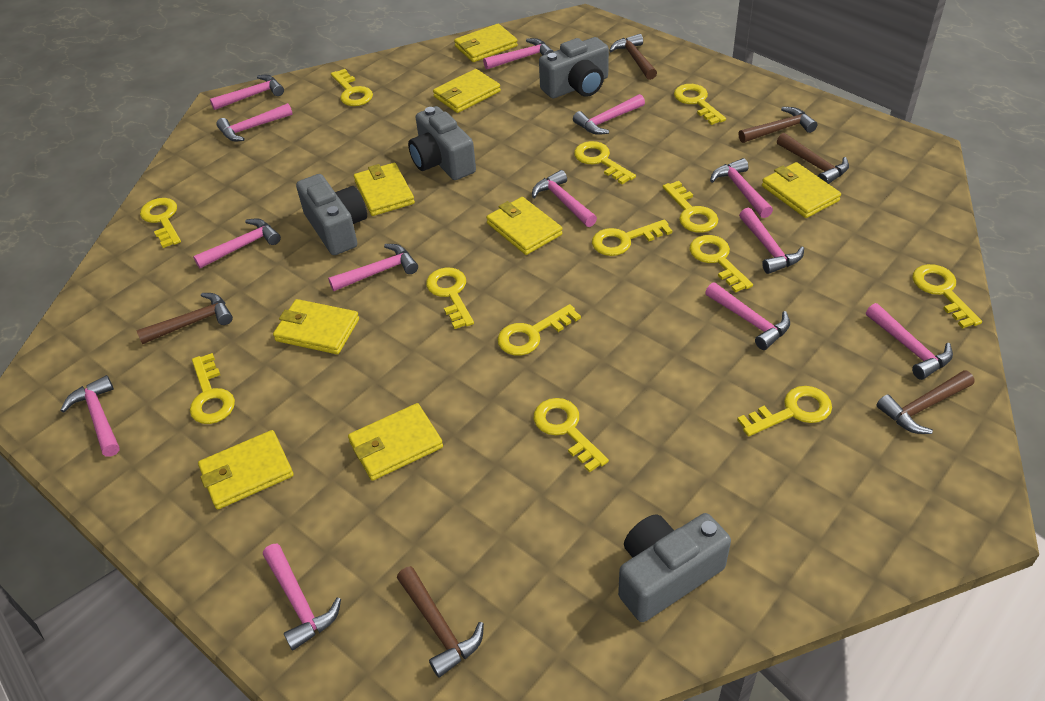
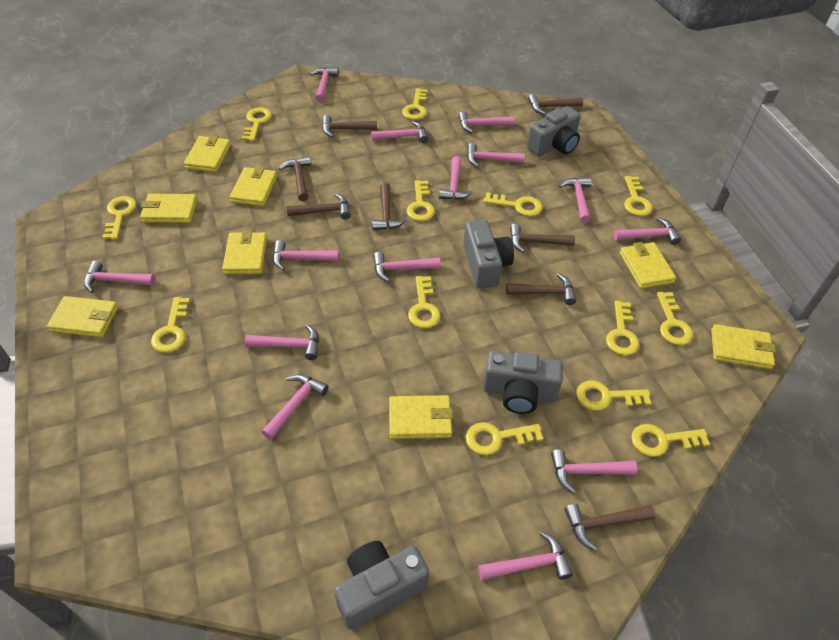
brown hammer: [137,293,233,344] [397,566,484,678] [609,34,657,80] [738,107,818,143] [777,133,849,184] [876,370,974,434] = 6 -> [279,156,311,201] [287,193,351,219] [322,115,377,137] [372,183,407,230] [506,273,576,305] [510,224,575,253] [528,94,583,115] [564,504,655,551] = 8
pink hammer: [60,375,120,457] [193,218,281,269] [210,75,284,110] [216,103,293,141] [263,543,341,651] [328,244,418,291] [483,38,554,70] [532,170,597,227] [573,94,645,135] [705,282,790,350] [710,158,773,218] [739,208,804,274] [866,303,953,380] = 13 -> [84,261,155,293] [245,324,319,360] [262,374,329,440] [273,240,339,271] [309,67,339,102] [371,121,428,143] [373,252,441,282] [439,156,473,200] [458,111,514,133] [467,143,525,167] [478,531,573,581] [551,449,637,494] [559,177,592,223] [614,217,681,245] = 14

